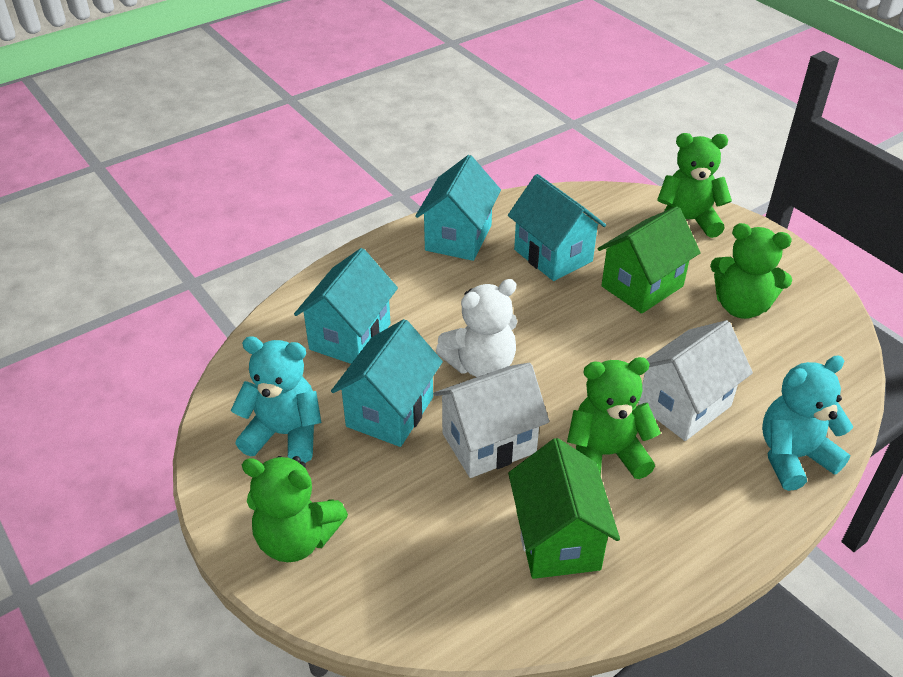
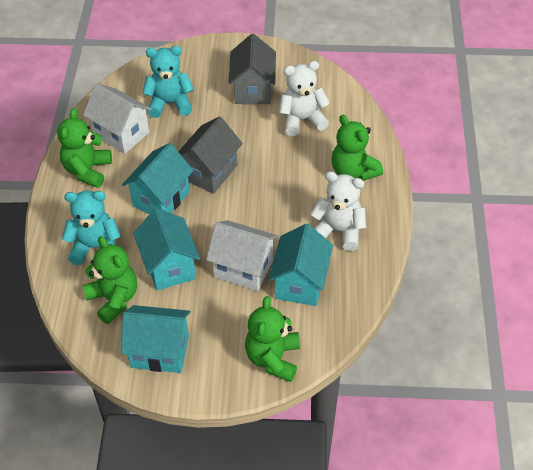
green house: [508,438,620,579] [598,206,701,314] = 2 -> none = 0
grey house: none = 0 -> [178,116,243,194] [228,34,276,104] = 2
white teddy bear: [436,279,517,377] = 1 -> [279,61,330,136] [310,171,366,251] = 2

